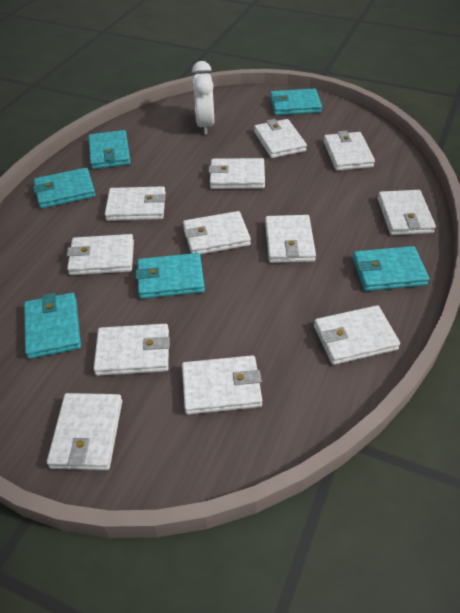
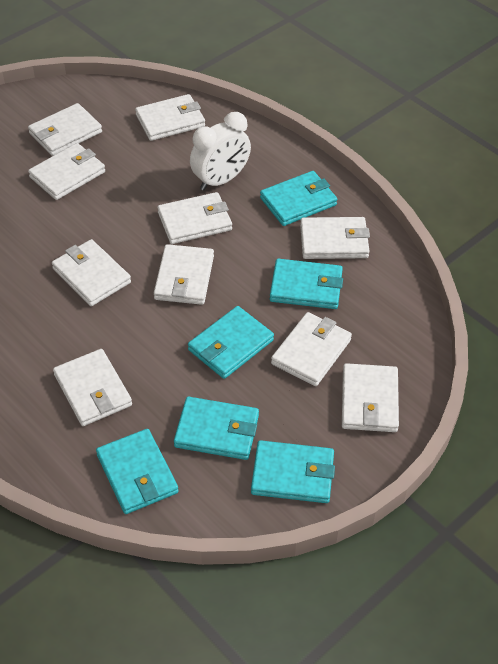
white wallet: [47,393,122,470] [67,234,134,275] [93,324,170,376] [105,186,166,221] [182,355,262,415] [183,211,251,254] [209,158,265,189] [254,119,307,158] [265,215,316,263] [314,305,400,365] [324,131,375,171] [378,190,436,235] = 12 -> [28,103,102,156] [28,143,105,200] [52,239,131,306] [53,349,132,426] [135,94,205,141] [154,244,214,305] [157,192,232,244] [271,312,352,386] [300,217,370,259] [342,363,399,432] = 10

